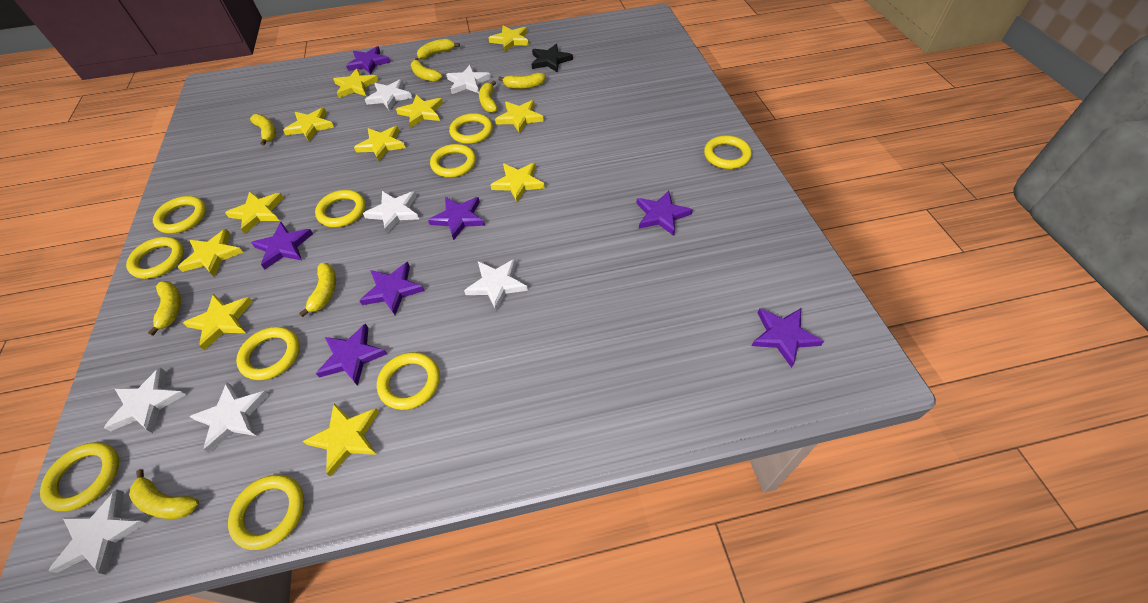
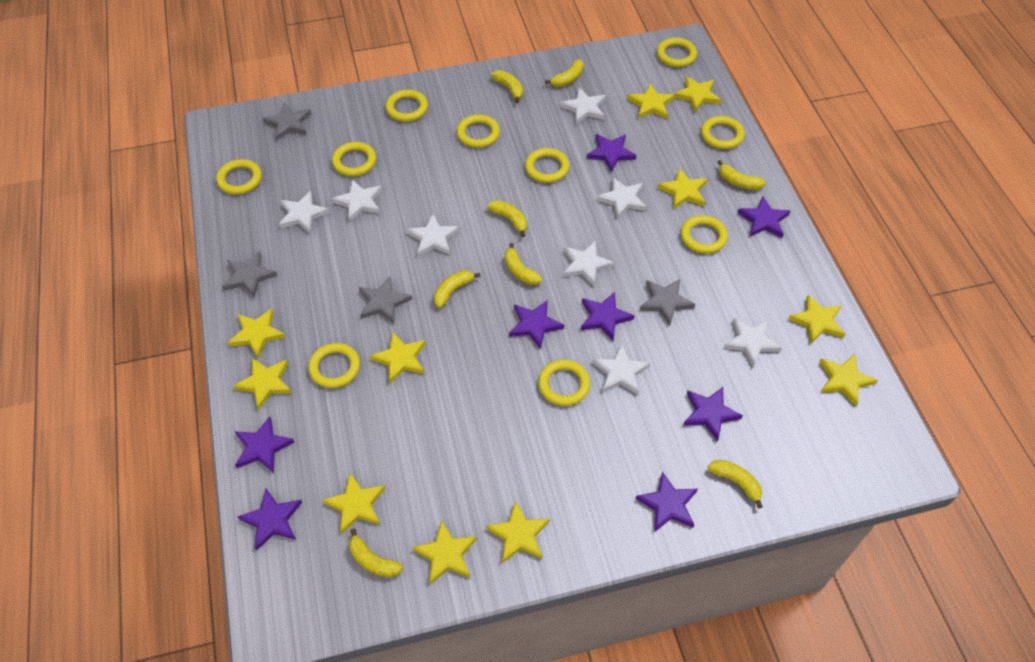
black star: [532,44,573,73] = 1 -> none = 0
grey star: none = 0 -> [222,251,277,298] [263,103,311,140] [359,277,412,324] [640,279,695,326] = 4
purple star: [251,222,313,269] [316,323,387,386] [346,46,390,74] [359,262,425,315] [428,197,485,240] [636,191,693,236] [752,308,824,368] = 7 -> [234,416,294,473] [237,489,302,551] [509,300,564,349] [581,292,635,341] [587,134,636,172] [636,472,698,532] [683,387,743,441] [738,197,790,238] = 8
white star: [48,490,146,575] [104,367,186,433] [189,382,269,453] [363,191,419,233] [365,79,412,111] [446,65,491,94] [464,259,528,311] = 7 -> [279,191,330,234] [332,179,382,222] [407,213,459,256] [560,88,606,124] [563,241,615,286] [592,344,650,395] [596,177,647,219] [724,318,782,367] = 8

